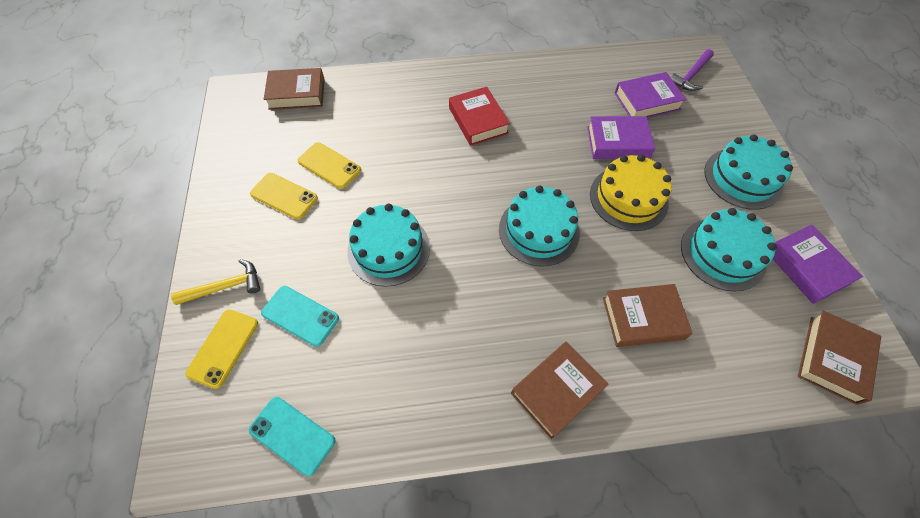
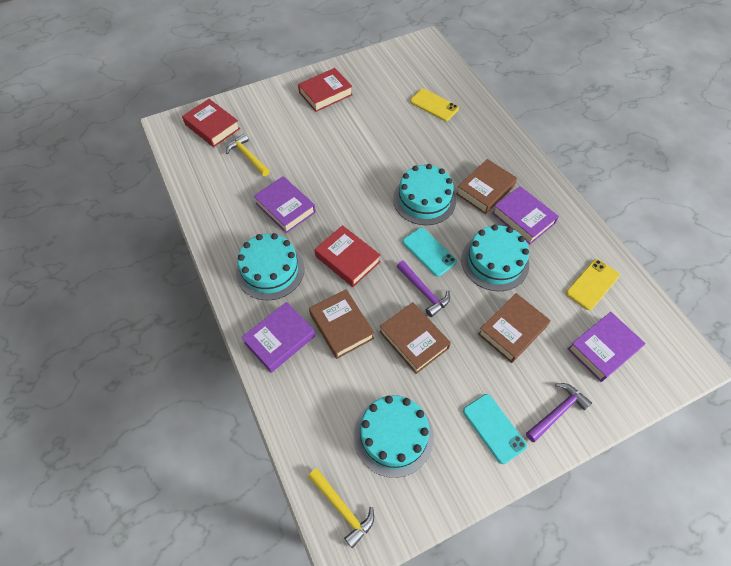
purple book: [587,116,655,159] [615,72,686,118] [773,225,863,304] = 3 -> [241,302,315,373] [254,176,316,233] [492,186,559,244] [568,312,645,382] = 4
purple hammer: [670,49,714,91] = 1 -> [396,260,450,317] [526,383,592,442] = 2
red book: [449,87,510,146] = 1 -> [182,99,240,147] [298,68,353,112] [315,225,381,287] = 3
yellow cake: [590,155,672,231] = 1 -> none = 0
yellow hammer: [171,259,260,305] = 1 -> [226,134,270,176] [308,468,374,548] = 2
yellow phone: [185,309,258,389] [250,173,318,220] [298,142,361,189] = 3 -> [410,89,459,121] [566,259,620,310] = 2

